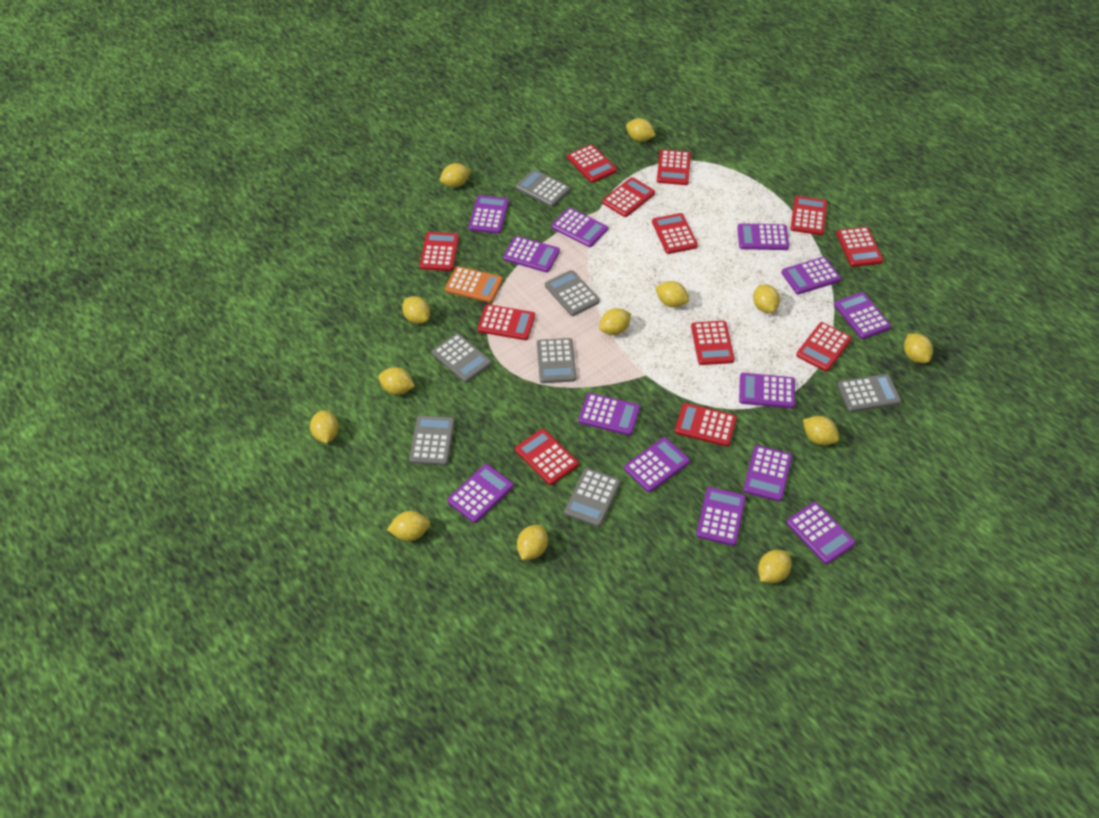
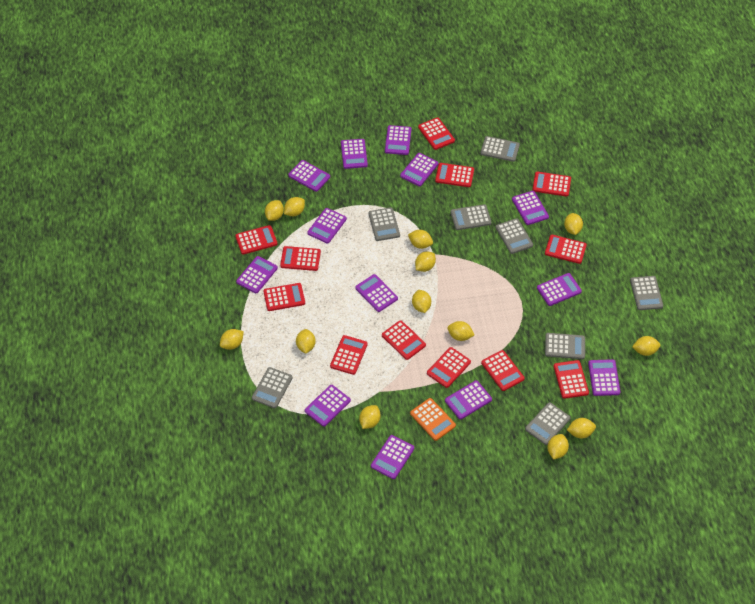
grey calculator: [409,415,455,466] [432,333,492,383] [516,169,570,207] [537,338,576,383] [545,270,600,316] [564,468,621,527] [837,374,901,412] = 7 -> [252,367,293,408] [368,207,400,241] [451,204,492,230] [480,136,520,162] [496,218,533,254] [525,402,571,445] [545,333,585,359] [630,276,663,310] = 8

